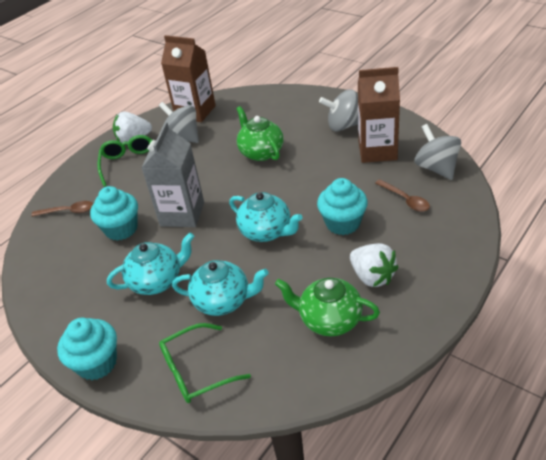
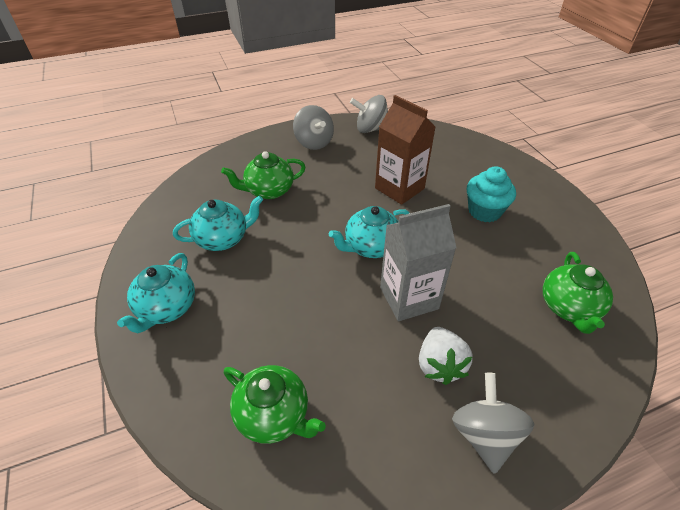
brown carton: [161,35,216,122] [358,67,400,163] = 2 -> [375,95,436,205] = 1
brown spoon: [31,201,93,217] [375,179,430,212] = 2 -> none = 0
green glasses: [97,135,152,187] [159,323,251,403] = 2 -> none = 0
green teapot: [236,106,283,161] [275,278,380,336] = 2 -> [221,151,306,199] [224,365,326,444] [543,252,613,334] = 3
turquoise cupcake: [57,318,117,380] [90,186,138,241] [317,178,368,235] = 3 -> [467,166,516,222] = 1
white strawberry: [113,111,152,143] [350,243,398,287] = 2 -> [419,327,472,385] = 1

